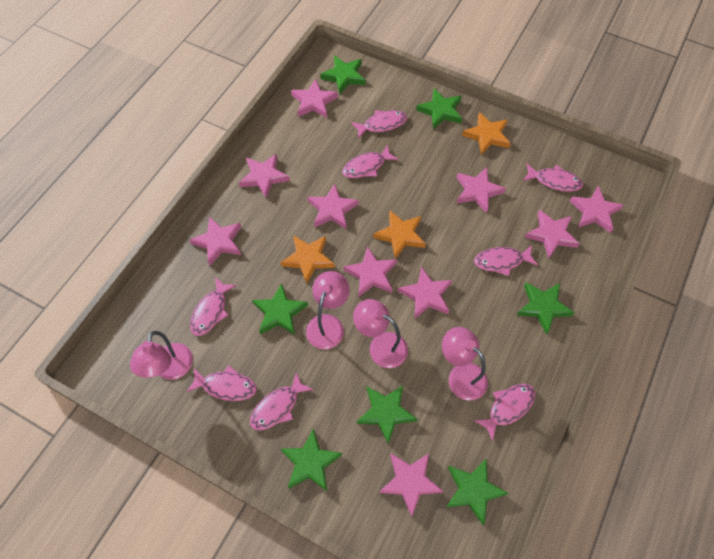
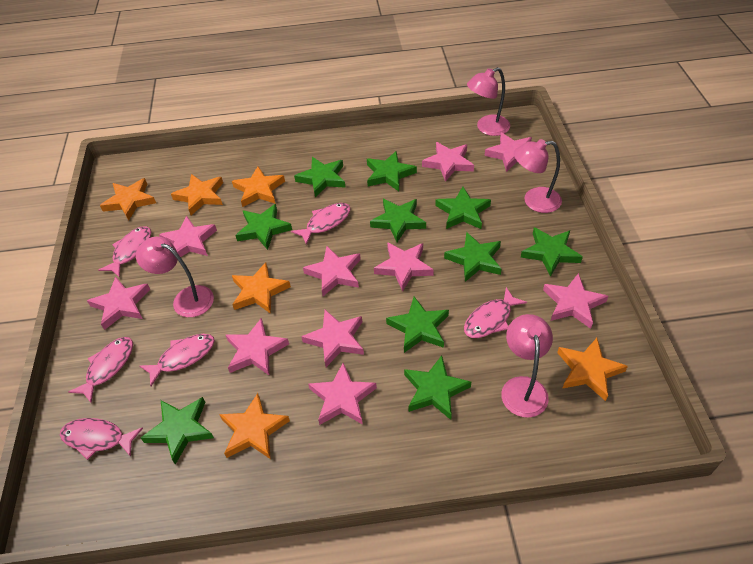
green star: [252,283,308,335] [281,429,342,491] [320,56,366,94] [357,385,417,444] [416,88,462,129] [446,458,509,525] [517,282,575,334] = 7 -> [141,397,214,465] [235,204,292,250] [294,157,346,197] [367,151,417,191] [370,199,426,243] [386,297,449,353] [404,355,471,420] [435,186,491,229] [444,232,502,282] [521,227,583,277] = 10
orange star: [280,235,335,283] [373,211,426,259] [462,112,511,155] = 3 -> [100,178,156,220] [171,174,223,215] [219,393,290,459] [232,166,285,207] [232,262,291,314] [557,338,628,401] = 6
pink fish: [187,366,257,401] [190,277,237,336] [250,372,314,430] [342,144,399,178] [351,110,407,138] [474,245,538,276] [474,383,535,441] [523,164,583,192] = 8 -> [60,418,143,460] [68,337,133,403] [99,226,151,278] [140,334,215,386] [291,203,351,245] [464,287,527,338] = 6

